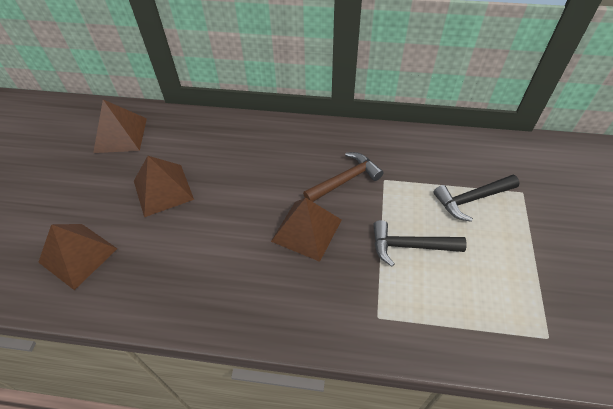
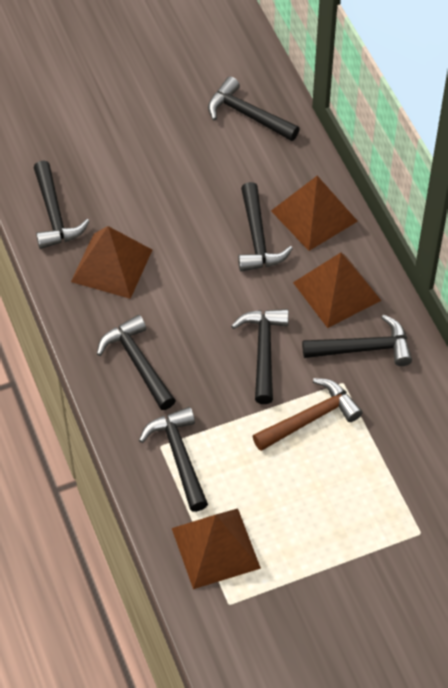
black hammer: [373,220,467,267] [433,175,520,222] = 2 -> [34,160,90,249] [97,315,176,410] [139,407,208,512] [208,77,300,141] [231,309,289,404] [238,182,293,272] [302,315,412,366] = 7

